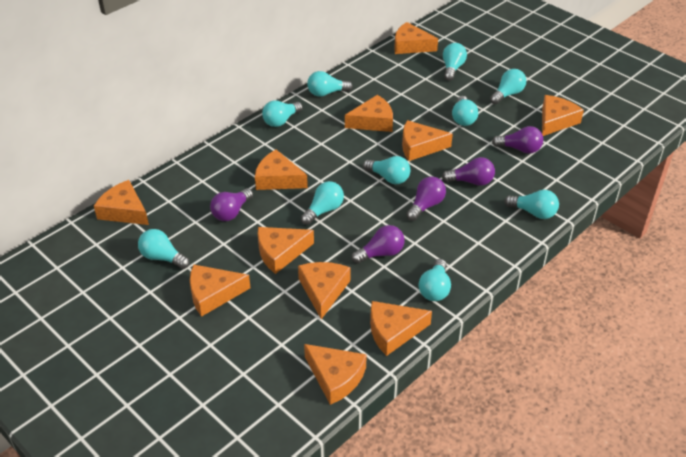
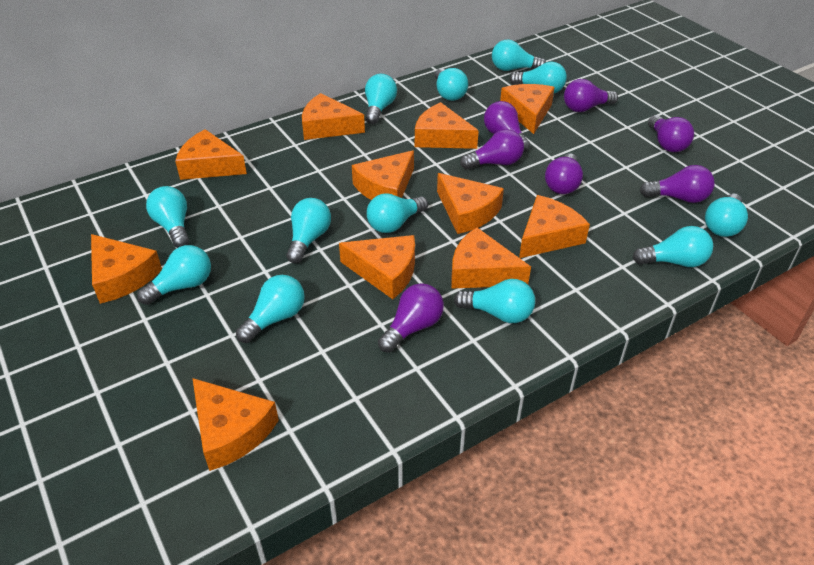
purple light bulb: [210,188,253,221] [351,225,405,264] [406,177,446,221] [442,157,495,186] [492,126,543,154] = 5 -> [378,283,444,353] [460,129,524,169] [484,101,530,152] [545,153,583,194] [564,79,618,112] [640,165,714,203] [648,115,694,152] = 7
turquoise light bulb: [138,229,190,269] [262,100,303,127] [301,181,344,225] [307,71,353,97] [363,156,410,184] [419,259,451,301] [443,43,467,81] [452,96,478,126] [490,69,526,104] [504,190,559,219] = 10 -> [137,245,211,305] [146,186,189,248] [236,275,305,343] [286,198,331,263] [365,74,397,124] [367,193,428,233] [435,68,468,101] [454,279,535,323] [492,39,546,71] [509,62,567,93] [633,226,713,267] [705,194,748,237] = 12

